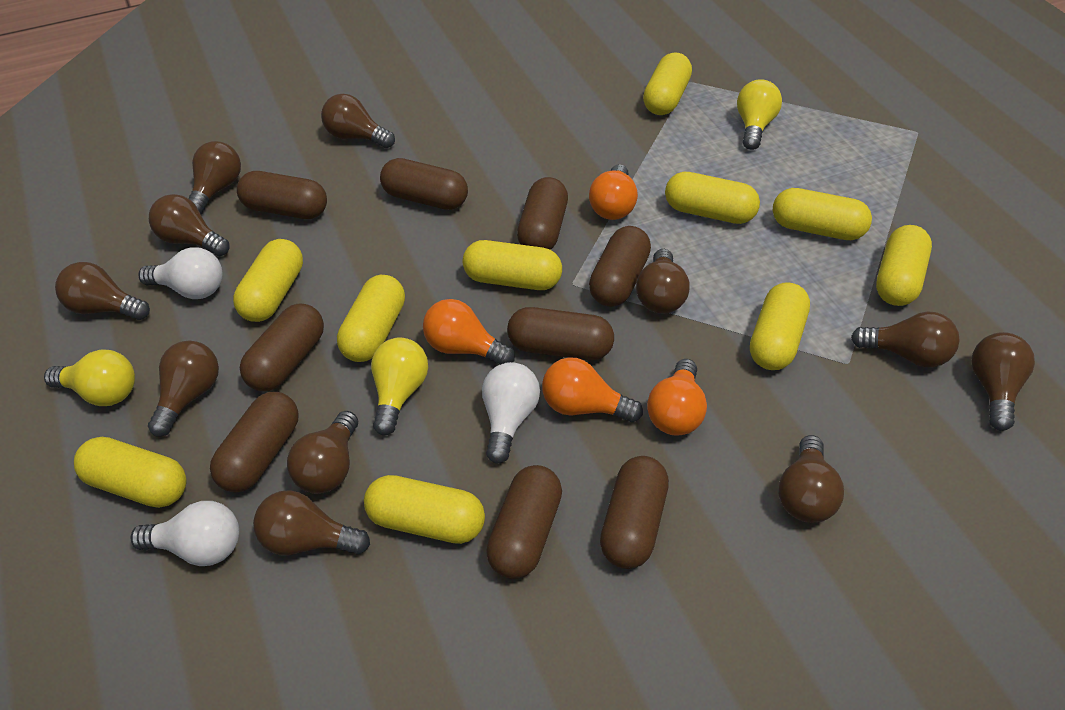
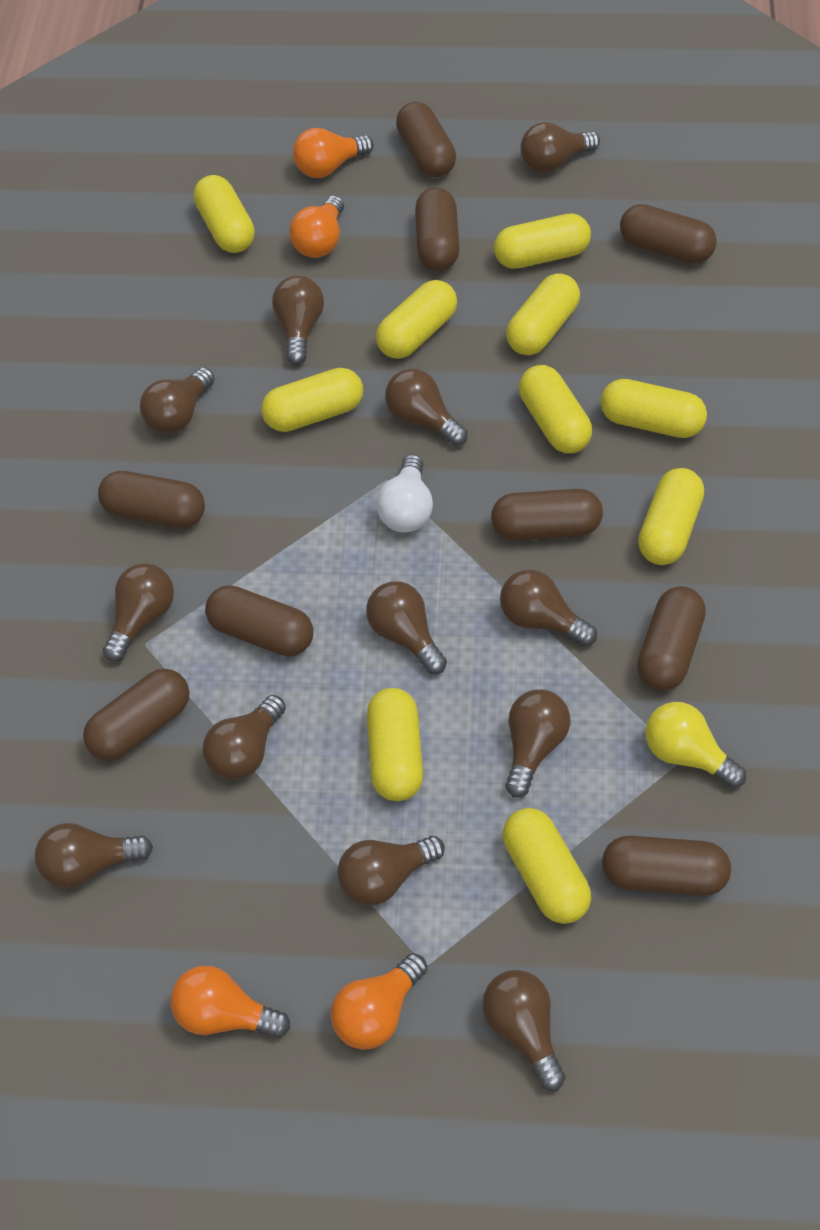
brown light bulb: [55,262,150,320] [148,340,219,437] [149,194,230,256] [189,141,241,214] [253,490,370,556] [287,411,358,494] [321,94,395,148] [636,249,690,314] [778,435,844,523] [851,312,960,367] [972,332,1035,431] = 11 -> [35,823,153,888] [103,563,174,662] [140,367,215,434] [203,695,286,780] [272,275,324,365] [337,836,445,905] [366,581,447,674] [385,368,468,446] [482,970,565,1091] [500,569,597,647] [505,689,570,798] [520,122,600,173] = 12
white light bulb: [130,501,239,566] [138,247,223,299] [482,362,540,463] = 3 -> [376,454,433,533] = 1
yellow light bulb: [44,350,135,406] [371,337,428,435] [737,79,782,150] = 3 -> [645,702,746,788] = 1

